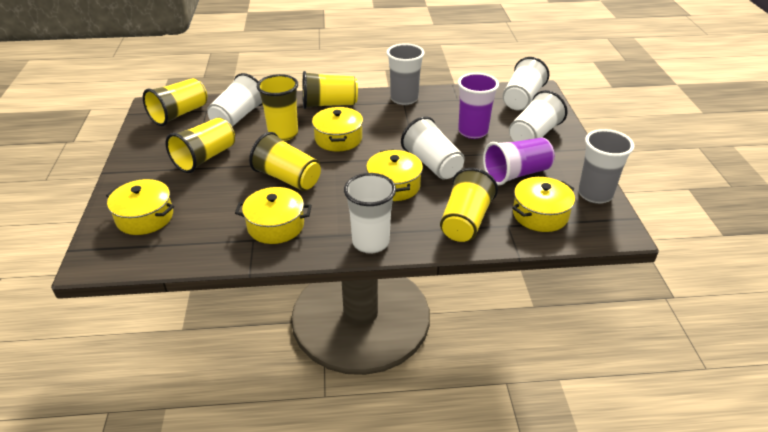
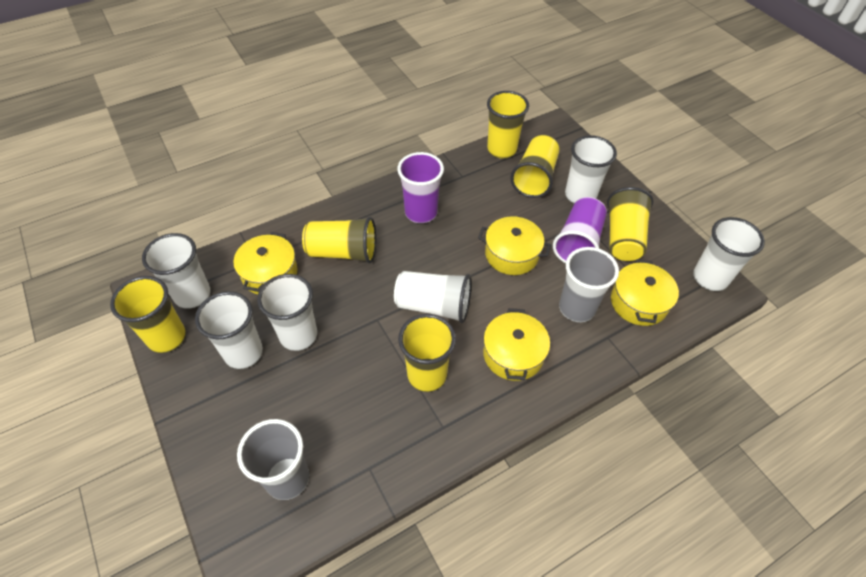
white cup: [207,73,263,127] [344,173,396,254] [401,116,465,180] [503,57,549,111] [509,90,568,142] = 5 -> [142,233,211,309] [195,291,263,369] [257,274,317,351] [394,271,472,323] [565,135,617,203] [693,217,765,291] = 6
yellow pot: [106,179,174,235] [235,187,312,244] [312,107,363,151] [366,149,423,201] [512,177,575,232] = 5 -> [233,232,298,294] [478,216,551,275] [483,308,550,381] [611,259,679,326] = 4

